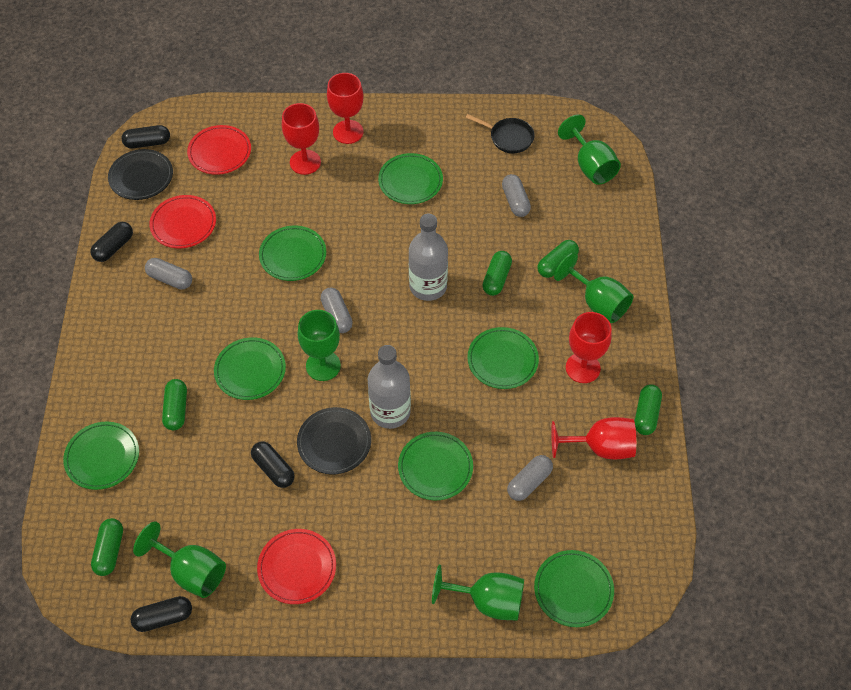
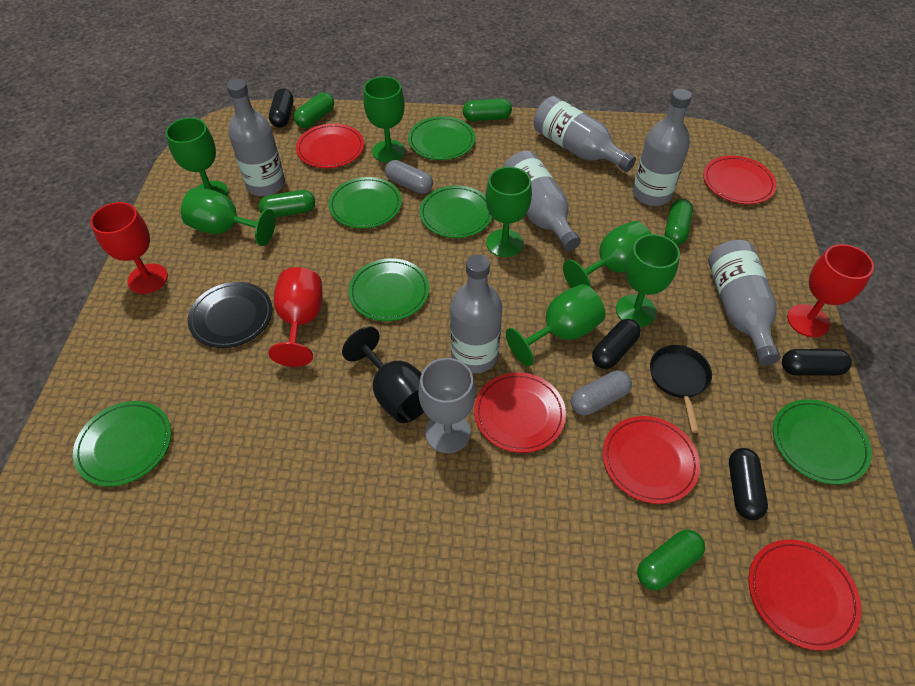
black goblet: none = 0 -> [342,326,424,423] = 1
black plate: [108,149,173,200] [297,407,371,474] = 2 -> [188,282,272,348] = 1
green goblet: [133,521,226,598] [298,310,341,381] [432,565,524,621] [554,252,633,323] [558,114,621,185] = 5 -> [166,118,228,196] [181,188,276,246] [363,77,405,163] [486,167,532,257] [506,284,605,366] [563,221,651,288] [616,234,680,327] = 7
green plate: [63,422,139,490] [214,337,286,400] [259,226,326,281] [378,153,443,204] [398,432,473,500] [467,327,539,389] [534,550,614,627] = 7 -> [73,401,171,486] [328,177,402,229] [348,258,429,321] [408,116,475,160] [419,185,492,238] [773,399,872,485] = 6
grey bottle: [368,345,411,429] [409,214,448,301] = 2 -> [227,79,285,196] [450,254,503,373] [503,151,581,251] [534,96,636,172] [632,89,692,206] [708,240,781,365] = 6
grey capsule: [145,258,192,290] [320,288,353,333] [502,174,531,217] [507,455,553,501] = 4 -> [385,160,433,194] [571,370,632,415] = 2
grey goblet: none = 0 -> [418,358,476,453] = 1
red goblet: [282,103,321,175] [327,73,364,144] [551,417,636,459] [566,312,612,383] = 4 -> [90,202,168,294] [269,267,323,367] [787,244,874,337] = 3
red plate: [149,195,216,249] [187,125,251,175] [257,529,336,604] = 3 -> [296,123,364,168] [474,372,566,453] [603,416,700,504] [703,156,777,204] [748,539,862,651] = 5

